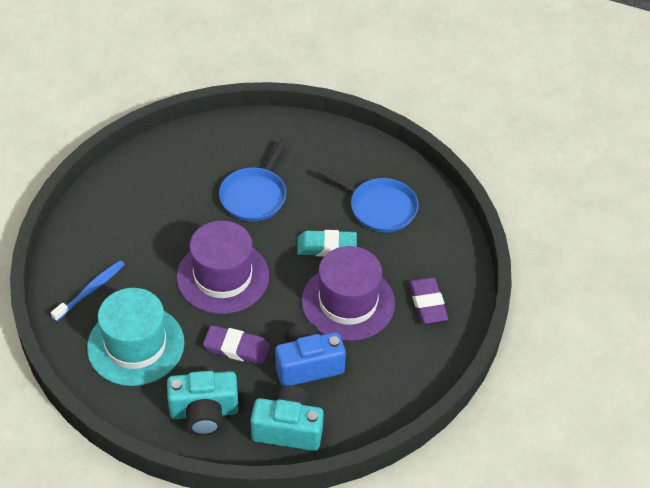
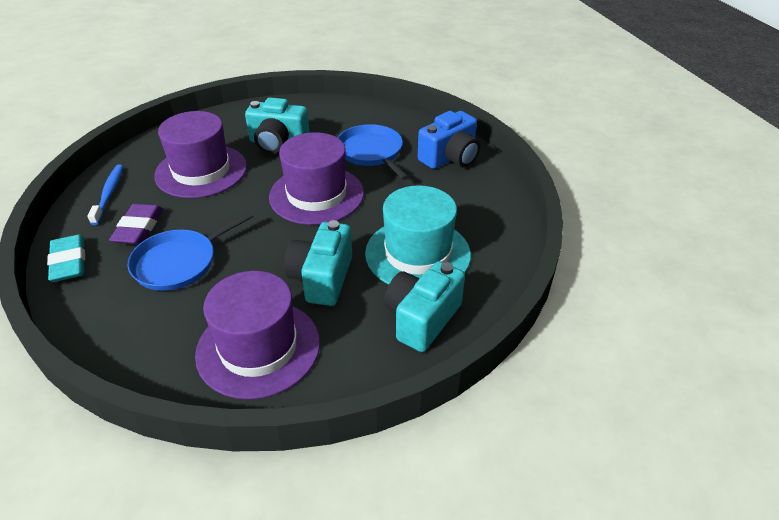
purple eraser: [203,325,270,365] [409,277,448,324] = 2 -> [109,204,163,245] = 1
purple hat: [176,221,269,314] [301,246,395,341] = 2 -> [154,111,247,198] [195,271,320,400] [269,132,364,225] = 3
turquoise camera: [167,371,239,435] [250,385,324,451] = 2 -> [245,97,310,154] [284,220,352,306] [384,261,465,352] = 3

